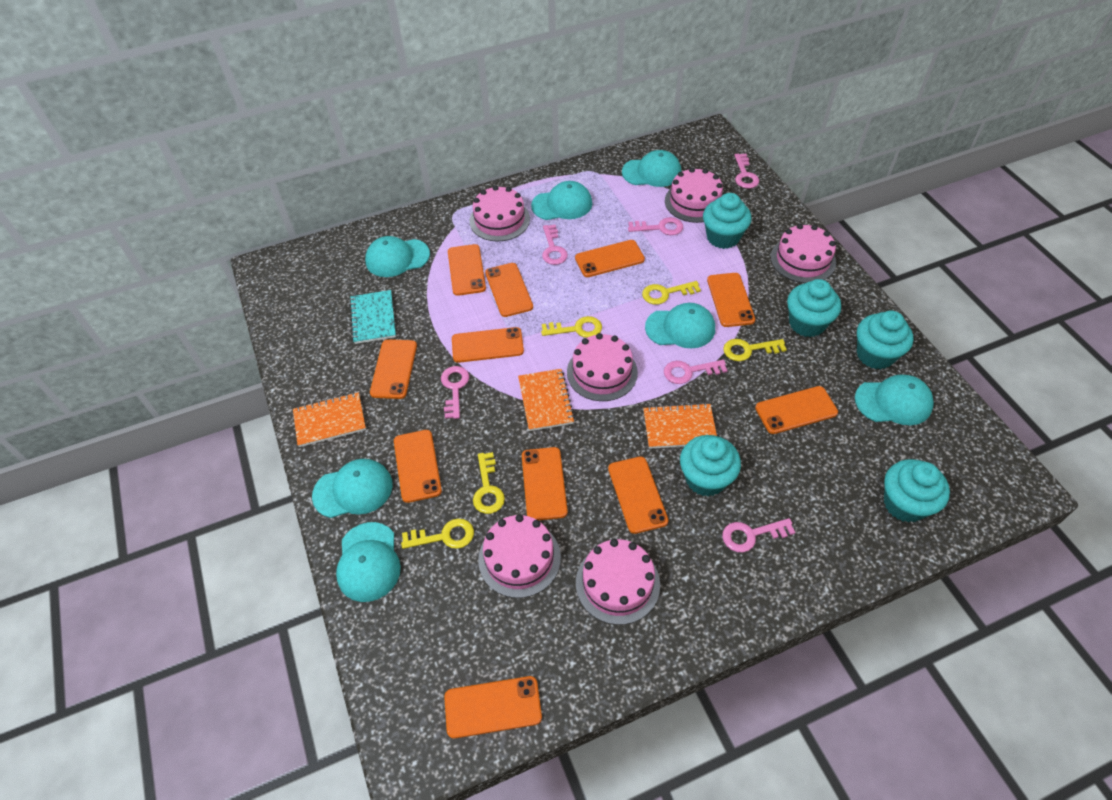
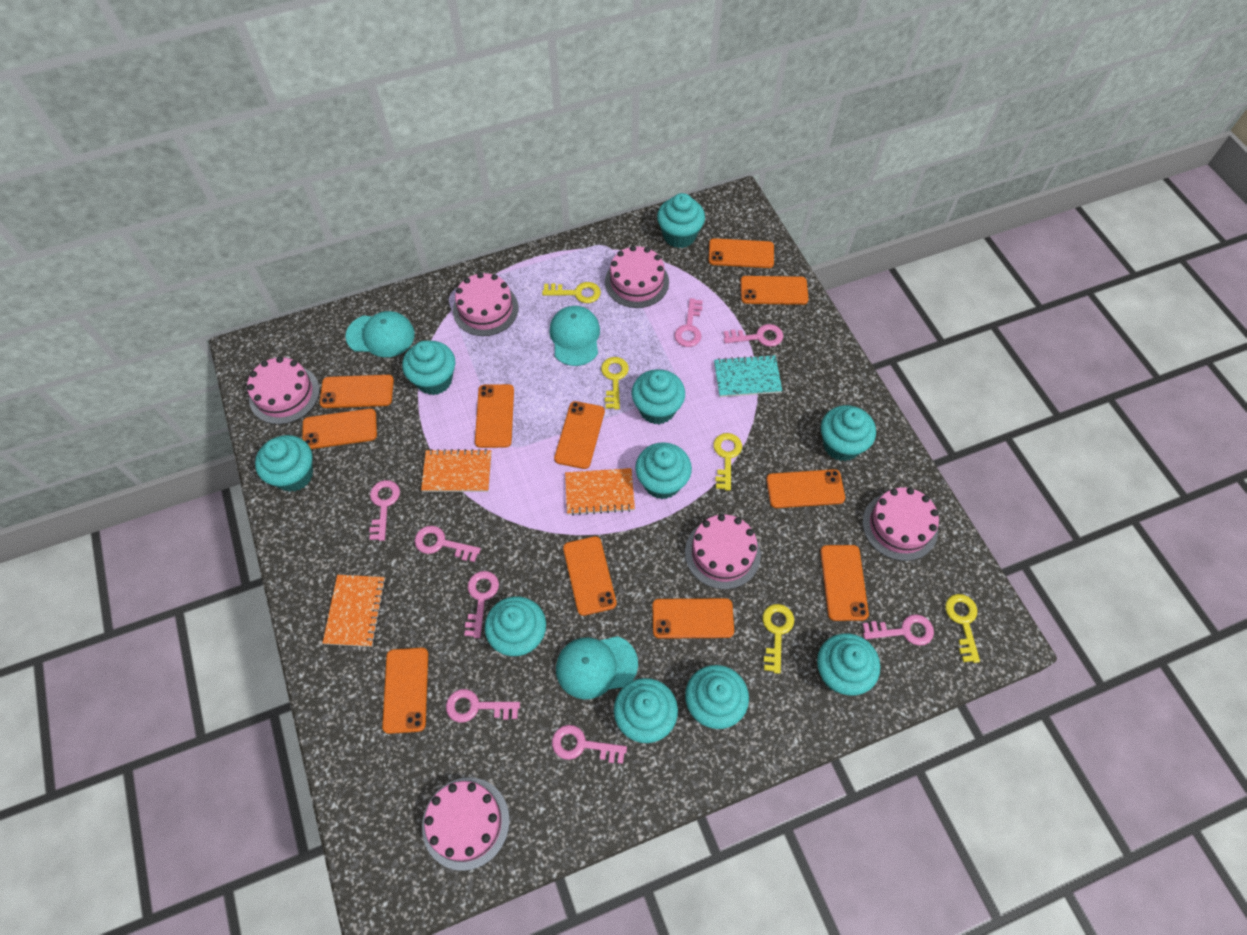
pink key: [441,366,469,419] [542,224,568,265] [628,217,683,235] [664,360,728,384] [722,518,796,552] [734,154,759,188] = 6 -> [369,480,400,541] [415,526,481,562] [446,689,520,722] [464,571,499,638] [552,725,627,764] [674,298,703,347] [724,324,783,347] [863,614,934,646] = 8
turquoise cap: [312,459,393,518] [336,522,401,602] [365,236,430,277] [531,181,592,220] [622,150,681,187] [645,303,715,348] [855,374,934,425] = 7 -> [345,311,415,357] [549,306,600,366] [556,636,638,699] = 3
turquoise cupcake: [680,435,741,496] [703,193,751,249] [787,279,841,337] [857,311,913,369] [884,459,950,523] = 5 -> [255,435,313,492] [402,341,455,395] [485,596,546,656] [614,678,678,743] [632,369,685,424] [635,442,692,499] [657,193,705,248] [685,665,749,729] [817,633,880,695] [821,405,876,461] = 10

